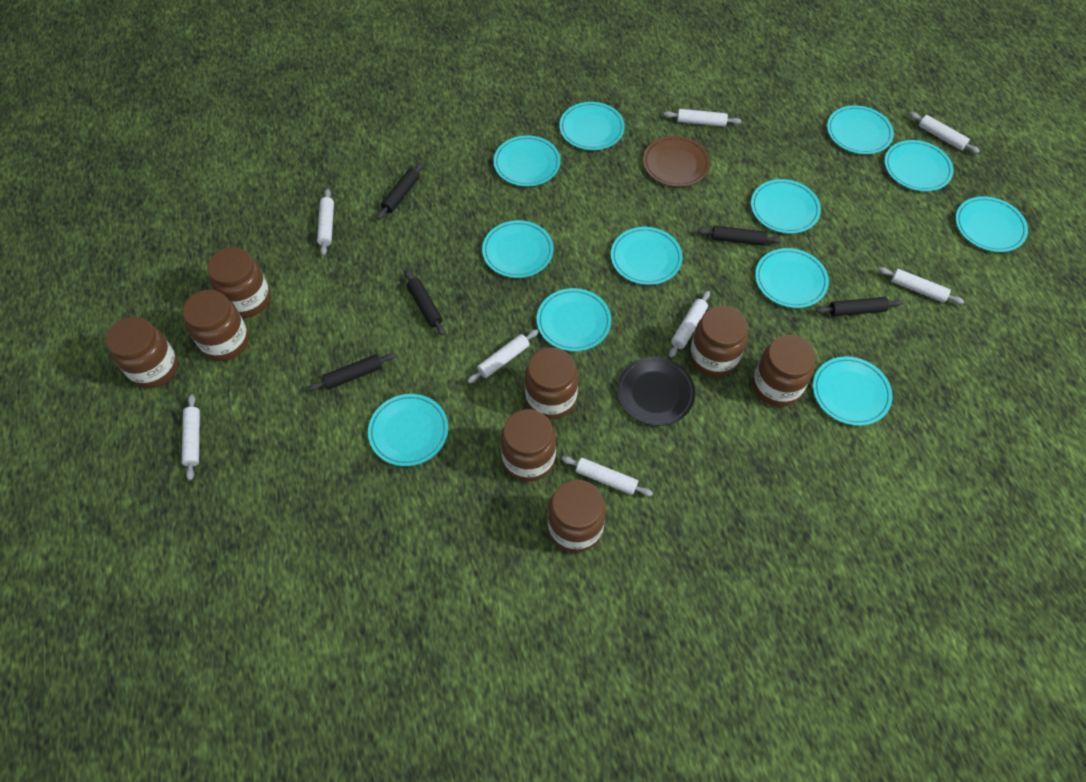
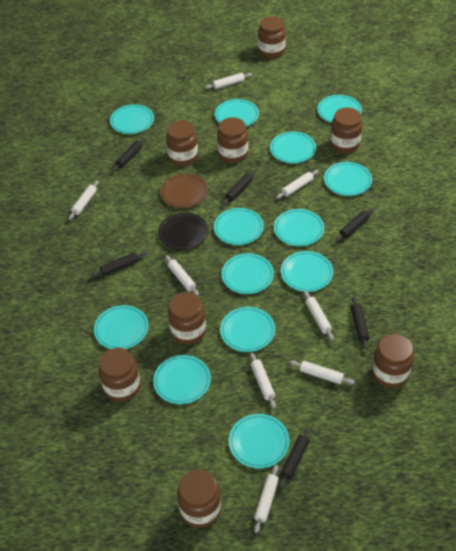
black rolling pin: [308,353,396,391] [377,163,423,220] [405,270,445,336] [697,226,782,246] [816,297,903,316] = 5 -> [91,251,147,277] [112,137,145,171] [222,170,256,205] [279,427,311,488] [335,207,374,242] [351,296,369,350] = 6
turquoise plate: [368,394,448,466] [482,220,554,278] [493,135,561,187] [537,288,611,351] [559,102,625,150] [611,227,683,285] [751,179,821,234] [755,248,829,308] [813,357,892,426] [827,105,894,154] [884,140,954,192] [955,196,1028,252] = 12 -> [94,305,149,349] [110,104,154,134] [153,355,211,404] [214,208,264,245] [215,99,259,127] [220,307,275,352] [222,253,274,294] [229,414,290,469] [270,132,316,163] [274,209,324,246] [281,251,333,292] [317,95,362,123] [324,162,372,196] = 13

